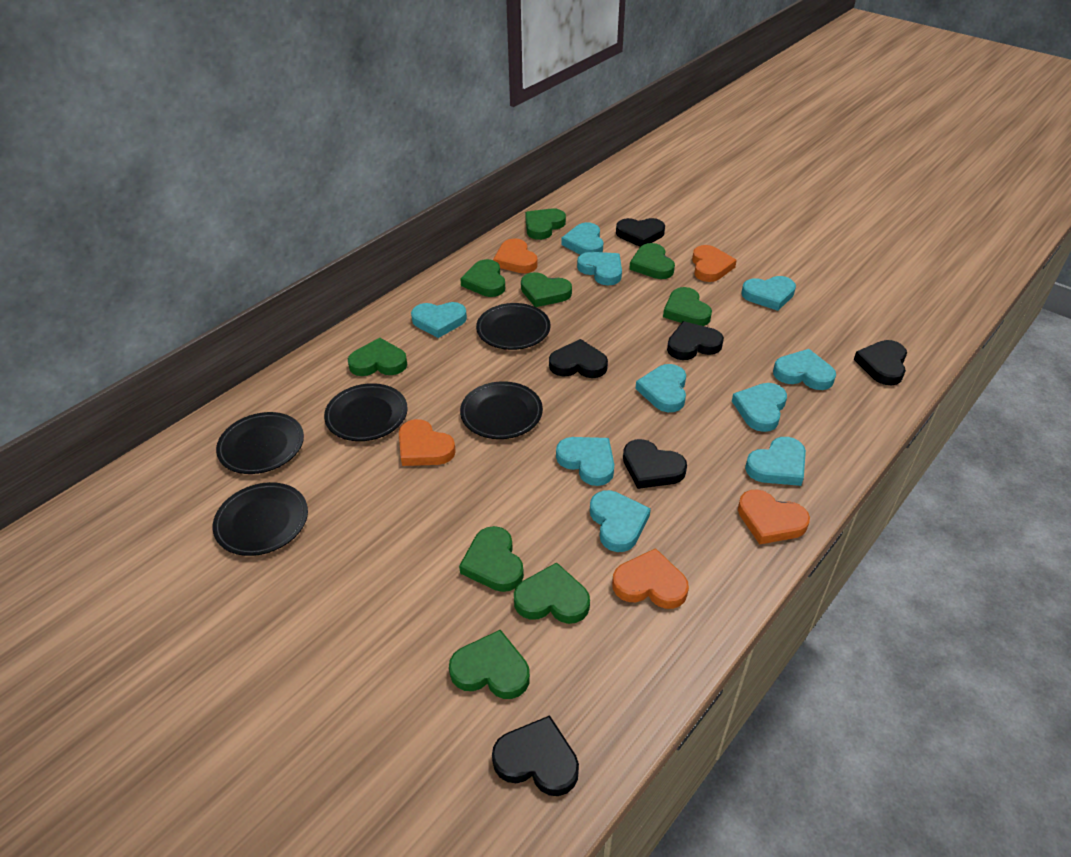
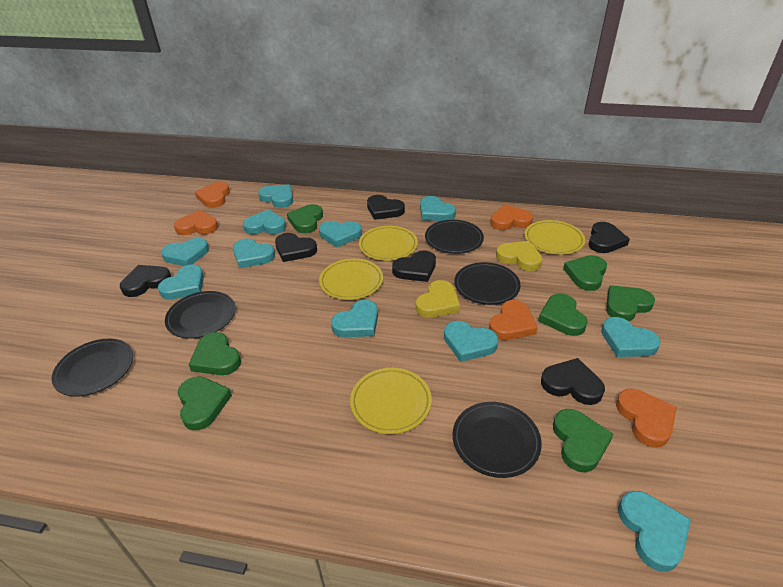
green heart: [348,338,407,376] [449,630,530,699] [459,526,524,592] [460,259,505,297] [514,562,590,624] [521,272,572,307] [525,208,566,240] [629,243,675,279] [663,287,712,326] = 9 -> [178,376,232,431] [189,332,241,375] [287,204,323,233] [538,294,588,336] [553,409,614,472] [563,255,607,291] [606,285,655,321] = 7
turquoise heart: [411,302,467,338] [556,437,614,486] [561,222,603,255] [577,252,622,285] [590,490,651,552] [635,364,686,412] [732,383,787,432] [741,276,796,311] [745,437,806,486] [773,349,836,390] = 10 -> [158,265,204,300] [161,238,209,266] [233,238,275,268] [243,209,286,235] [258,184,293,208] [319,221,362,247] [331,300,378,337] [420,196,456,221] [444,321,498,362] [601,317,661,357] [618,491,691,572] = 11
yellow heart: none = 0 -> [416,280,460,318] [496,241,543,271] = 2
yellow plate: none = 0 -> [319,259,383,300] [350,368,432,434] [359,226,418,261] [524,220,585,255] = 4

